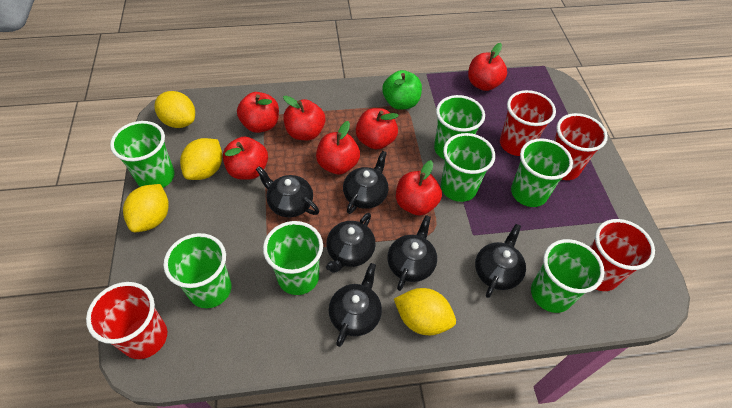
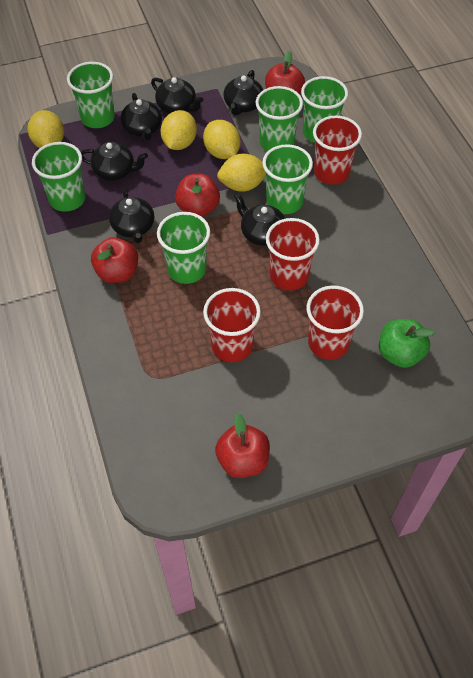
green cup: [110,121,175,188] [163,233,231,308] [263,221,323,295] [434,95,485,160] [441,133,495,202] [511,138,573,207] [531,239,604,313] = 7 -> [32,142,86,212] [67,62,115,128] [157,212,210,284] [256,86,303,151] [263,144,313,214] [301,76,348,143] = 6
red apple: [223,137,268,180] [237,92,279,133] [283,96,325,140] [316,121,360,175] [356,108,399,150] [396,160,442,216] [468,43,507,91] = 7 -> [91,237,138,283] [175,174,220,217] [215,413,270,478] [265,51,305,94] = 4

